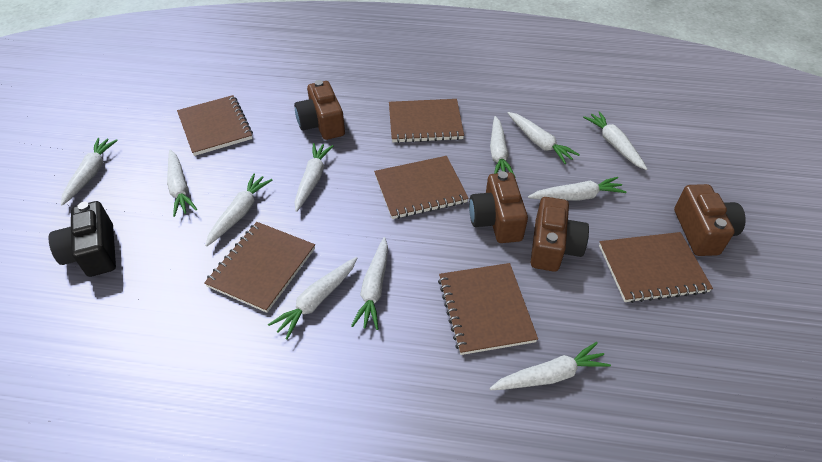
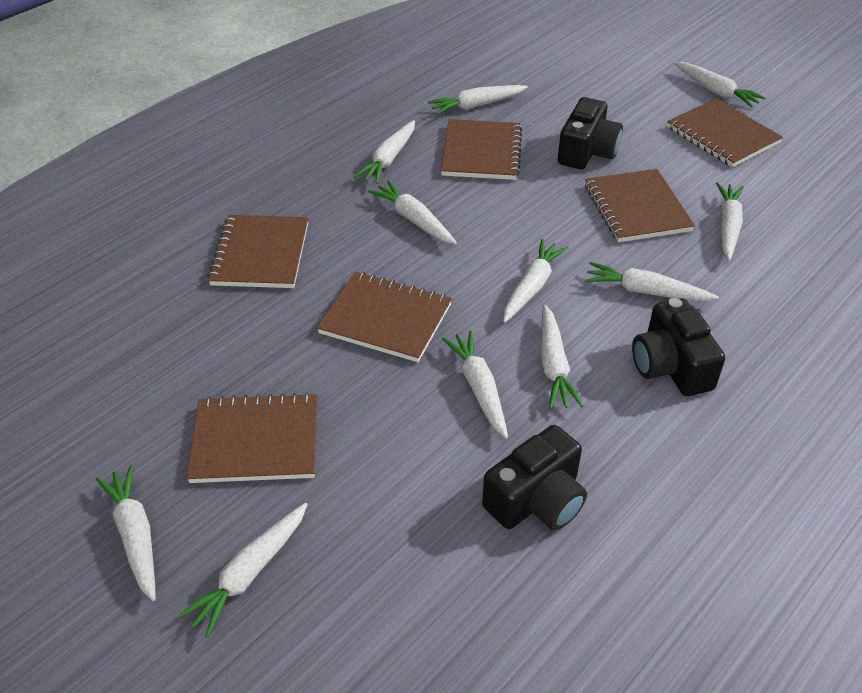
black camera: [48,201,116,277] = 1 -> [482,425,587,530] [558,97,623,169] [632,298,725,396] = 3
brown camera: [294,80,345,140] [469,171,528,243] [531,197,589,272] [674,184,746,256] = 4 -> none = 0

